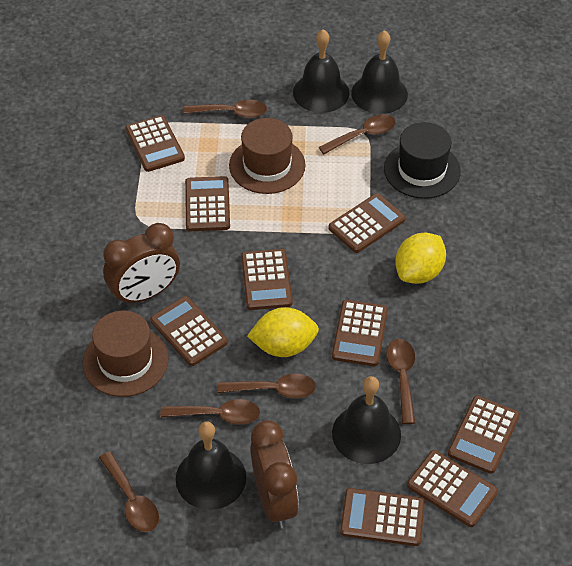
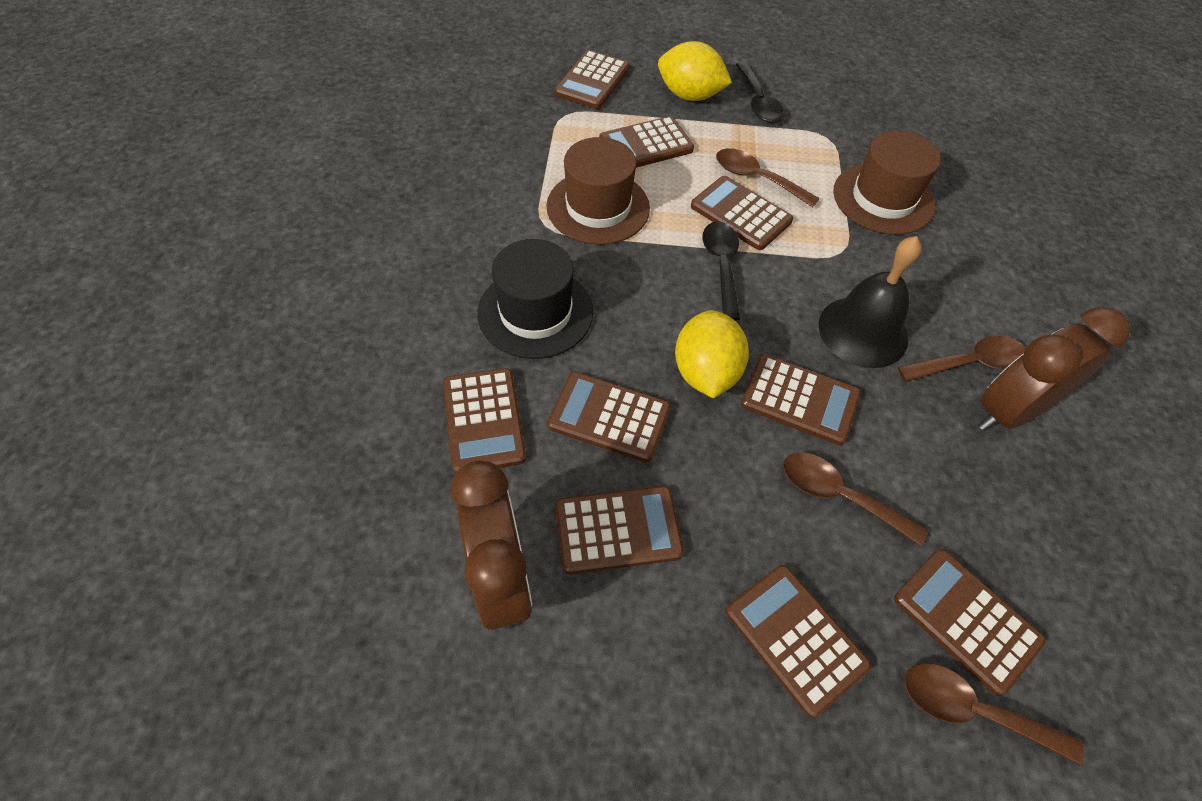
black bell: [176,422,246,510] [293,29,349,113] [332,376,401,464] [351,30,408,114] = 4 -> [819,236,922,368] = 1
black spoon: none = 0 -> [703,221,740,321] [736,62,783,122] = 2
brown spoon: [99,451,159,532] [160,399,260,425] [184,100,267,118] [218,374,316,398] [319,114,396,154] [386,339,415,424] = 6 -> [716,148,820,207] [783,452,928,546] [898,336,1026,382] [904,663,1084,765] = 4

